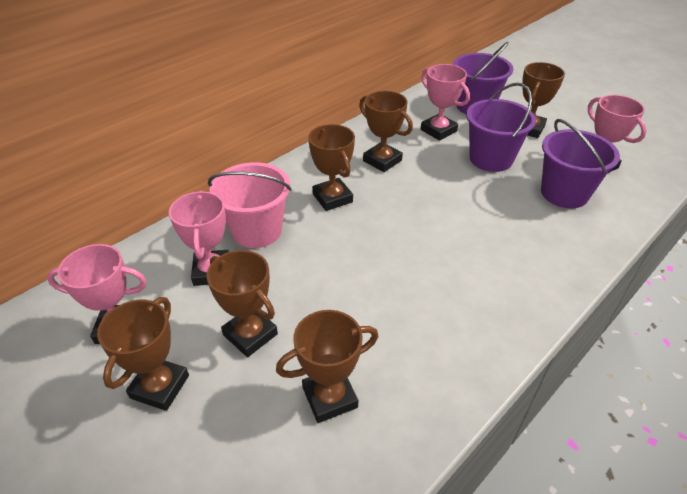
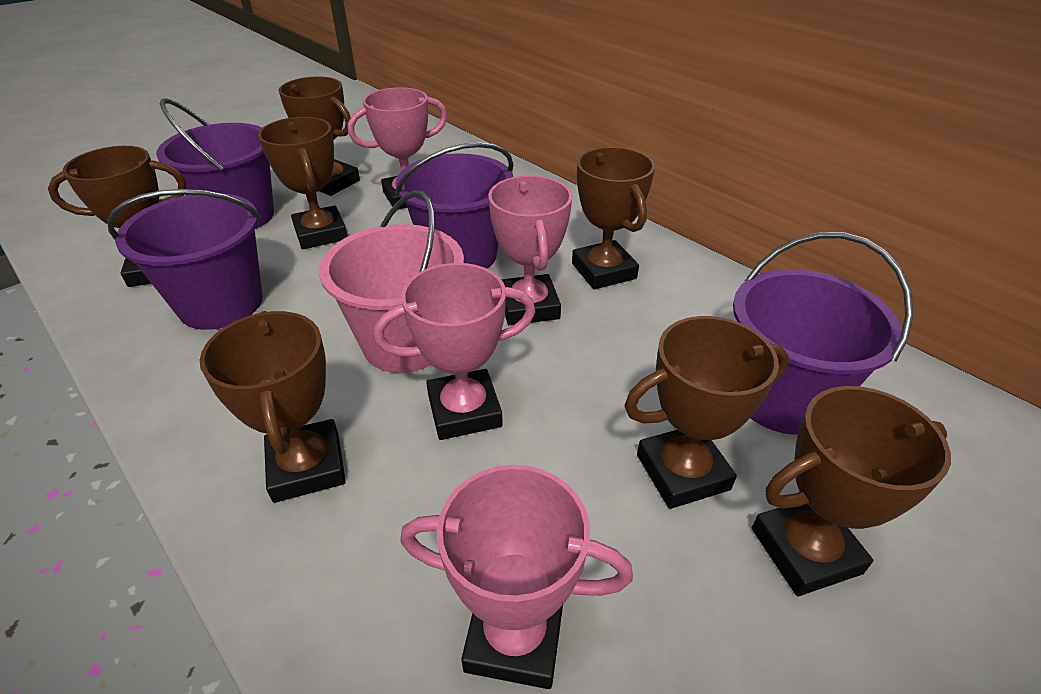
brown trophy: [97,297,189,411] [207,250,278,357] [276,310,378,423] [308,124,355,211] [359,91,413,172] [522,62,565,138] = 6 -> [48,146,186,287] [199,311,346,503] [258,117,348,249] [278,77,360,196] [572,147,655,289] [624,316,789,509] [752,386,951,596] = 7
purple bucket: [453,42,513,114] [466,83,536,172] [541,119,620,208] = 3 -> [107,189,263,330] [156,99,274,229] [395,142,514,268] [733,232,913,434] = 4

